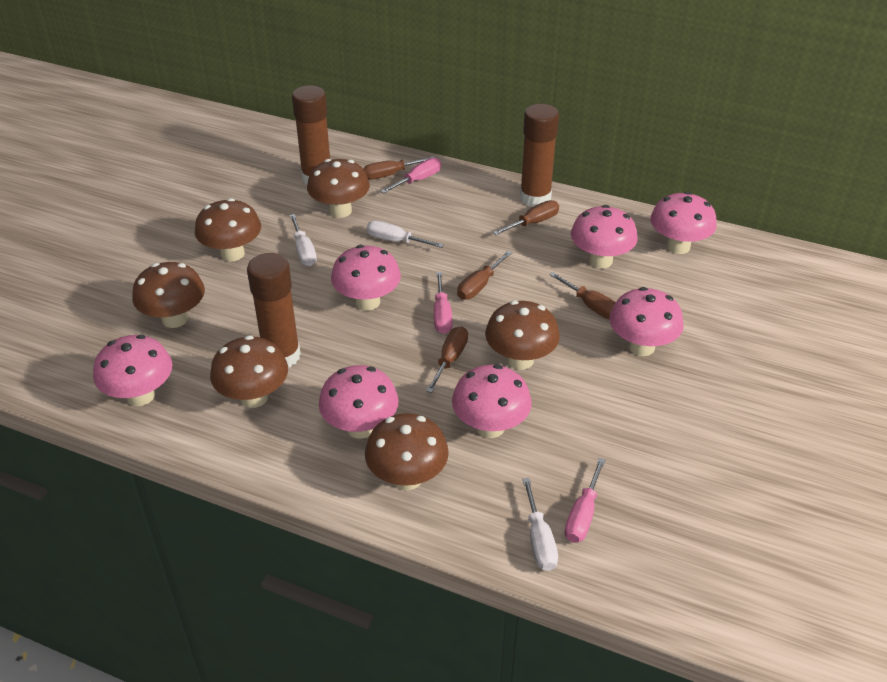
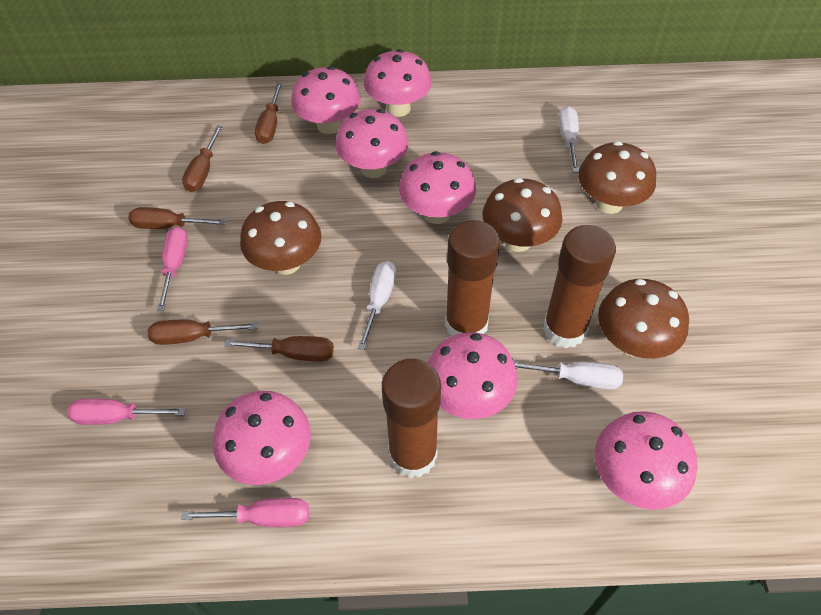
brown mushroom: [132,262,205,328] [195,198,261,262] [210,335,288,408] [307,159,370,218] [365,413,449,490] [485,301,560,370] = 6 -> [240,201,321,275] [483,178,563,252] [578,141,656,214] [598,279,689,359] = 4

